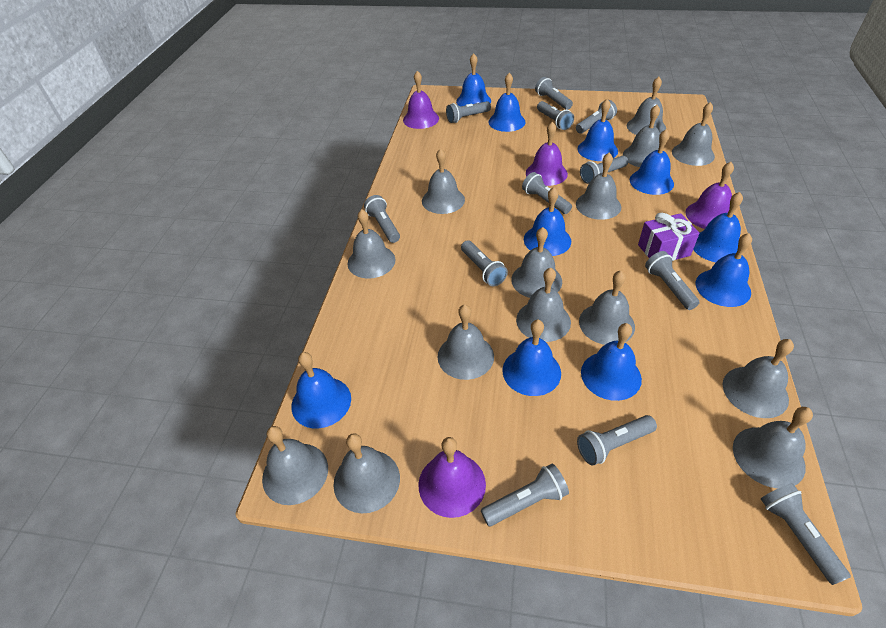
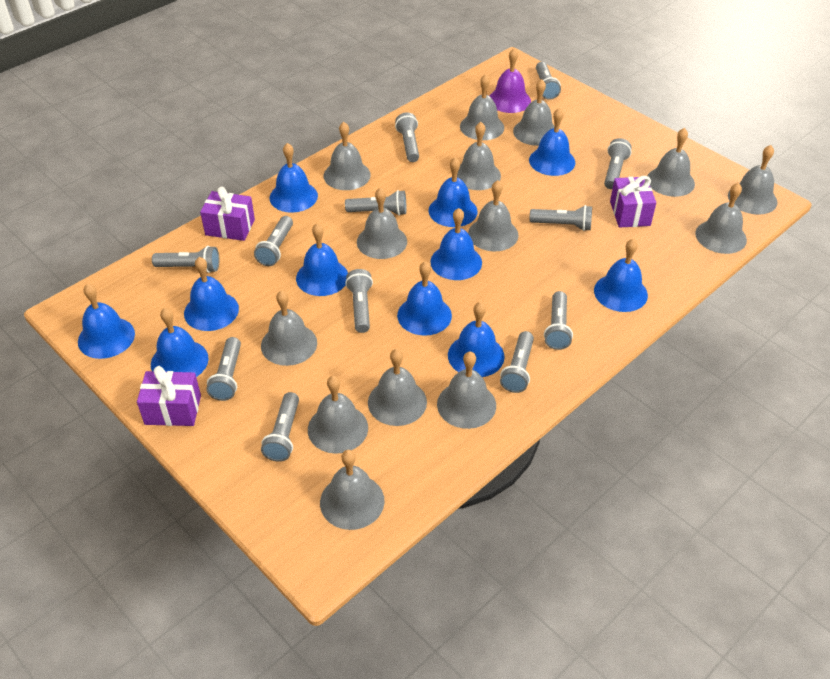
blue bell: [291,352,351,428] [456,53,491,106] [489,73,526,132] [502,320,561,396] [524,187,571,256] [577,99,618,161] [581,323,642,401] [630,129,674,195] [693,192,743,262] [696,233,752,307] = 10 -> [78,283,135,359] [151,308,209,377] [184,257,239,331] [269,143,318,213] [296,223,348,296] [397,261,452,336] [429,157,477,227] [430,208,482,280] [448,302,505,377] [529,108,575,176] [594,239,648,312] = 11
purple bell: [403,71,439,129] [418,437,486,518] [526,122,568,186] [685,162,734,229] = 4 -> [489,48,531,113] = 1
purple gift: [638,213,699,261] = 1 -> [137,366,201,426] [200,187,255,241] [610,176,656,228] = 3

